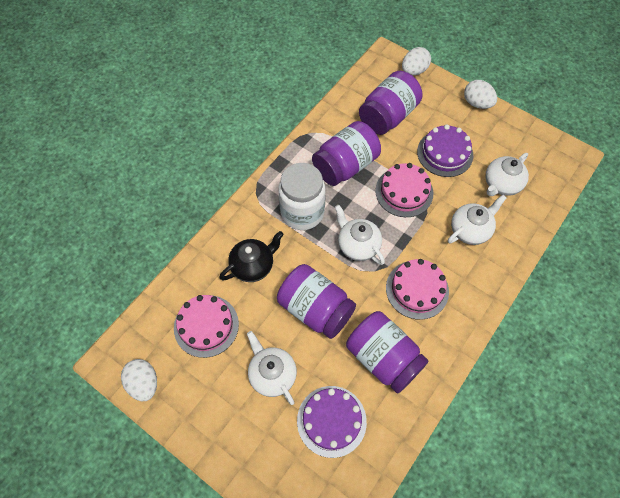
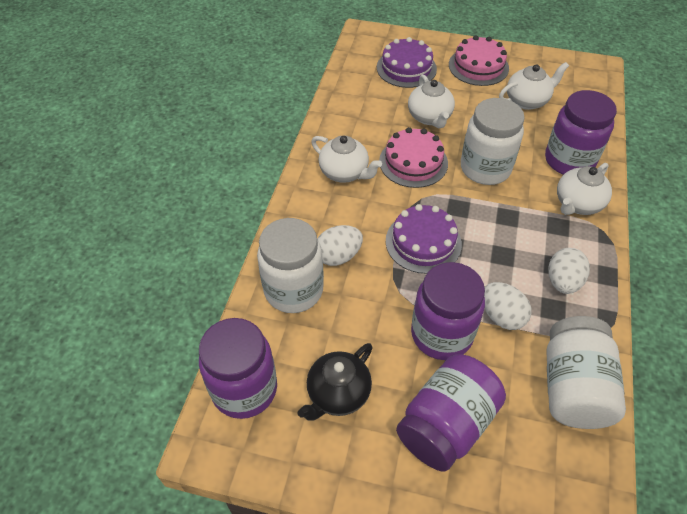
pink cake: [174,295,239,358] [375,163,433,217] [386,259,449,320] = 3 -> [379,127,448,188] [449,35,509,86] = 2
white jar: [278,163,326,230] = 1 -> [257,218,324,313] [461,98,525,185] [546,316,626,429] = 3

